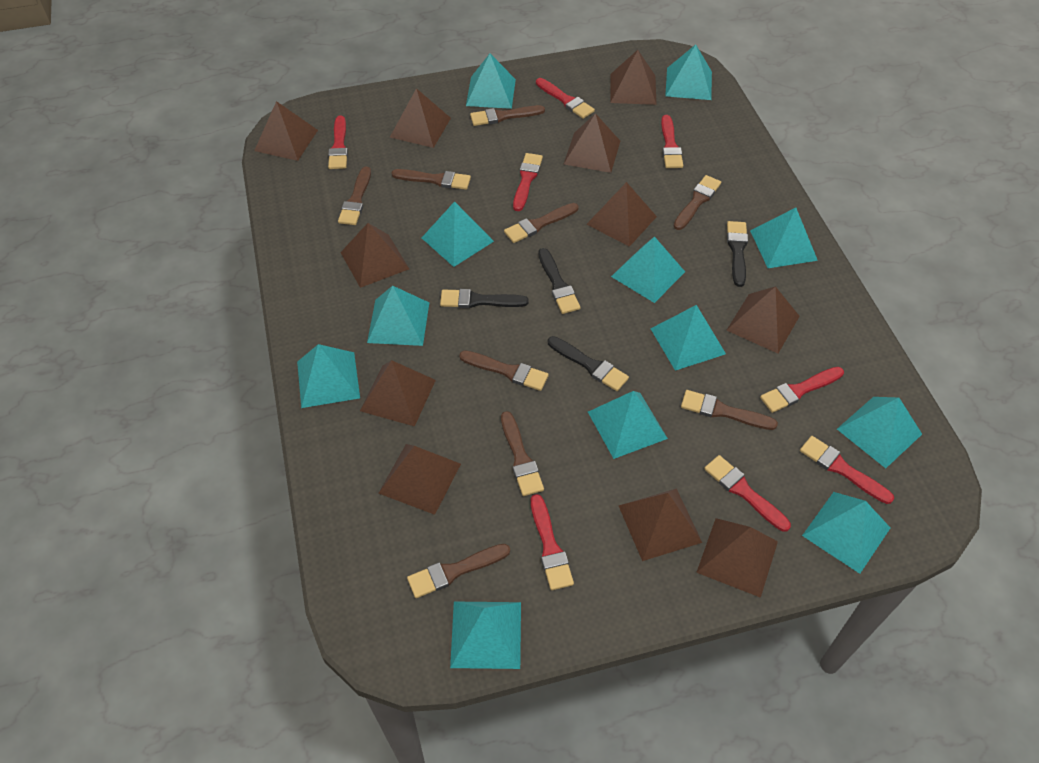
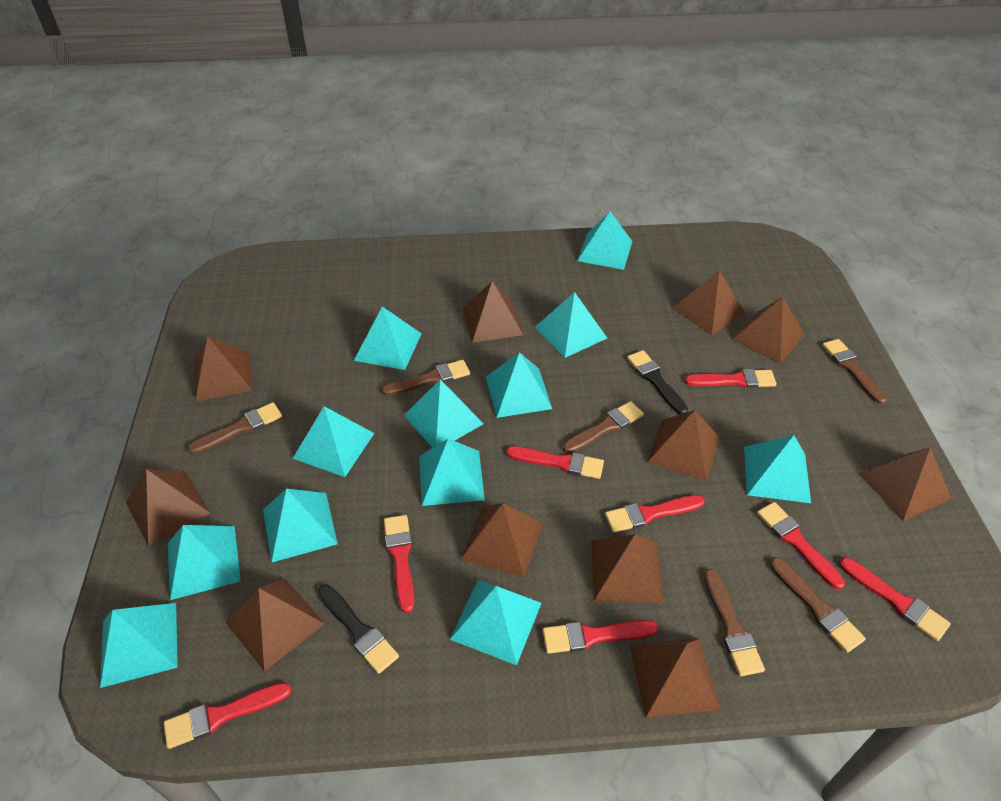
black brush: [440,289,529,308] [538,248,581,314] [548,336,629,391] [727,221,748,287] = 4 -> [318,584,399,674] [627,350,688,415] = 2
brown brush: [338,167,371,225] [391,169,471,190] [407,544,510,598] [459,350,549,391] [470,105,545,126] [501,411,544,496] [504,203,579,243] [674,175,721,230] [681,390,778,430] = 9 -> [187,402,282,454] [382,360,470,396] [563,401,644,453] [704,569,765,676] [770,557,866,653] [822,339,887,404] = 6

